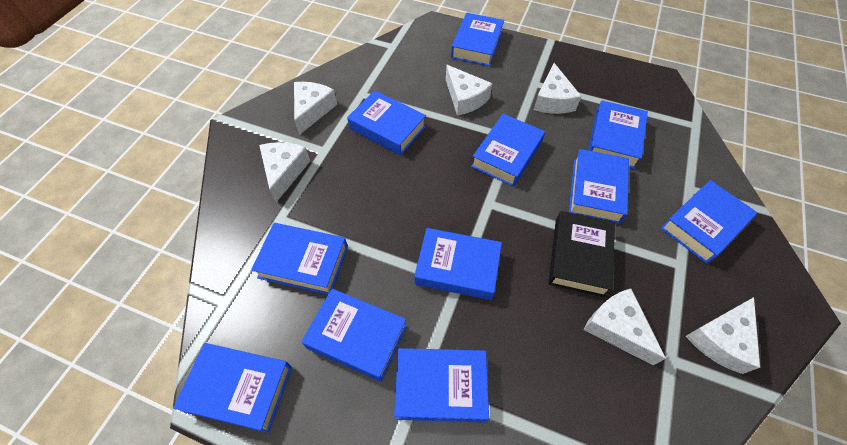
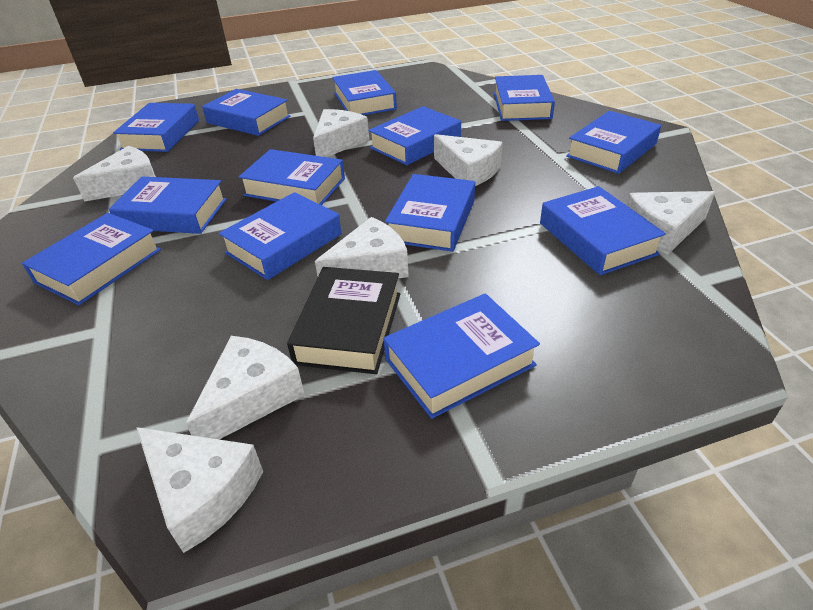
blue book: [173,343,292,433] [251,223,348,295] [301,288,407,382] [347,90,426,155] [394,348,489,422] [414,228,502,300] [451,13,504,66] [471,114,545,187] [569,149,629,224] [588,100,648,169] [661,180,758,264] = 11 -> [22,213,161,305] [109,177,226,234] [113,103,199,152] [202,89,290,136] [219,192,342,280] [239,149,345,205] [332,70,397,115] [368,106,461,165] [383,293,540,419] [385,174,475,252] [494,75,555,121] [540,186,666,275] [566,111,661,174] = 13
white cheese: [259,142,310,202] [294,82,337,135] [446,65,492,115] [534,63,582,114] [583,289,666,365] [686,297,760,374] = 6 -> [73,146,156,202] [136,427,263,553] [186,336,305,439] [313,109,369,157] [315,217,409,278] [434,134,503,186] [627,191,715,255] = 7

